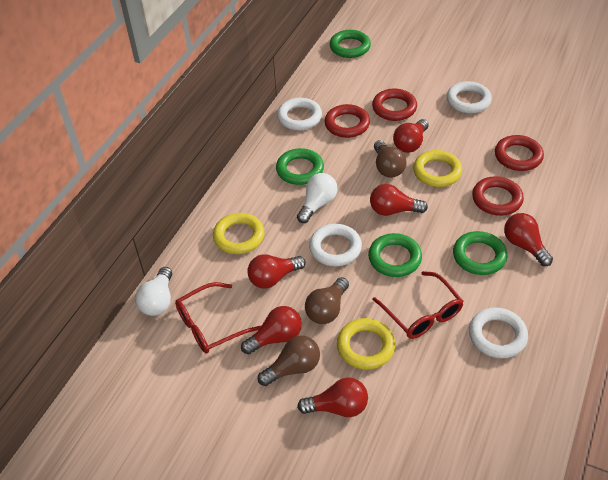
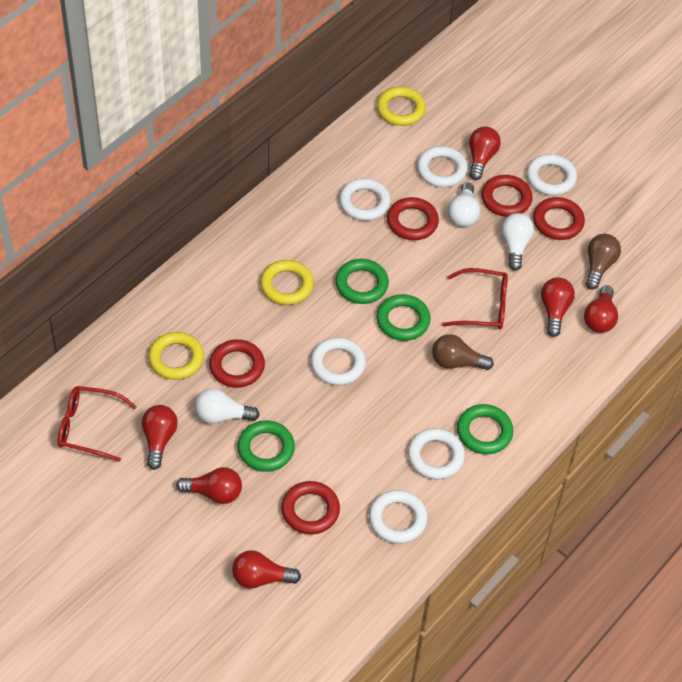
brown light bulb: [258,336,320,386] [305,277,349,324] [374,140,407,178] = 3 -> [432,334,494,370] [586,234,621,290] = 2
red ring: [324,104,370,138] [372,89,417,121] [472,176,524,216] [495,135,544,171] = 4 -> [209,339,265,388] [281,481,340,535] [387,197,439,240] [481,175,533,217] [533,197,585,240] = 5
white light bulb: [135,267,172,316] [297,173,337,223] = 2 -> [195,388,260,424] [448,182,480,227] [501,213,534,271] = 3
white ring: [277,98,322,130] [309,224,362,266] [447,81,492,113] [469,307,528,358] = 4 -> [311,337,366,385] [339,178,391,221] [369,490,427,544] [408,428,465,479] [417,146,468,187] [527,154,577,195] = 6

